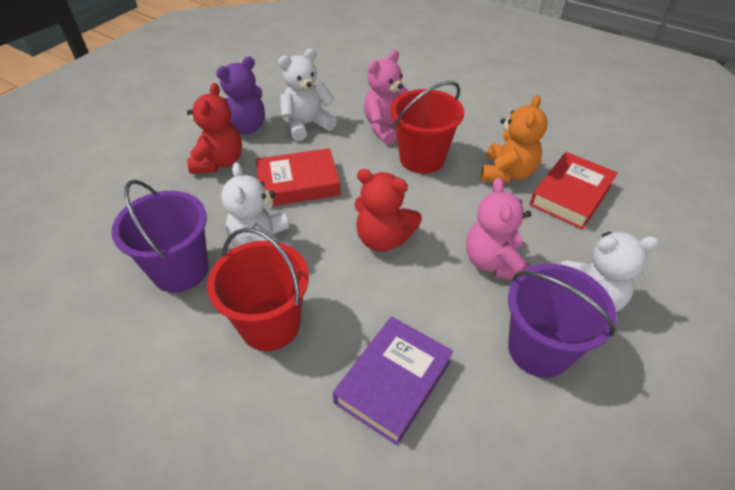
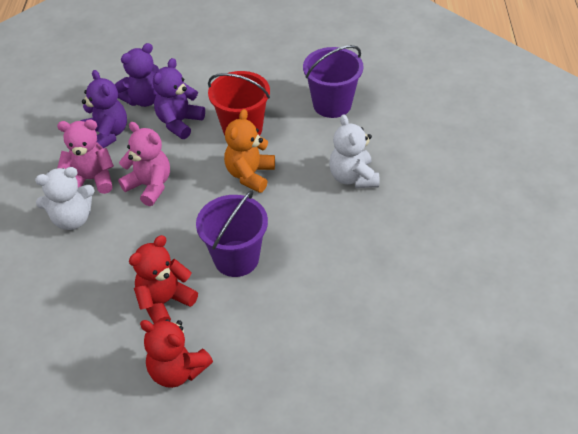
purple book: [333,317,453,446] = 1 -> none = 0
purple teddy bear: [216,57,265,134] = 1 -> [81,70,127,149] [114,43,159,107] [153,58,205,139] = 3
red book: [256,148,341,206] [530,152,618,230] = 2 -> none = 0
red bucket: [207,228,309,351] [390,81,464,174] = 2 -> [208,71,270,136] = 1
white teddy bear: [221,162,292,248] [278,48,337,141] [560,232,659,312] = 3 -> [35,167,94,230] [329,114,380,188] = 2

